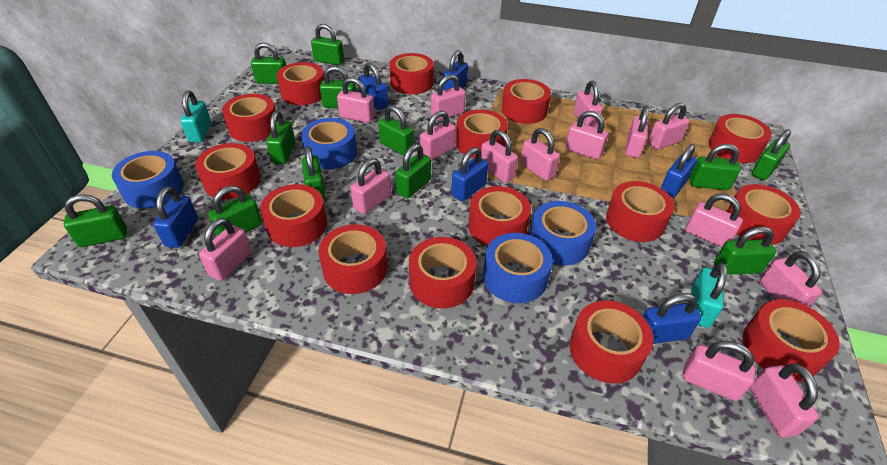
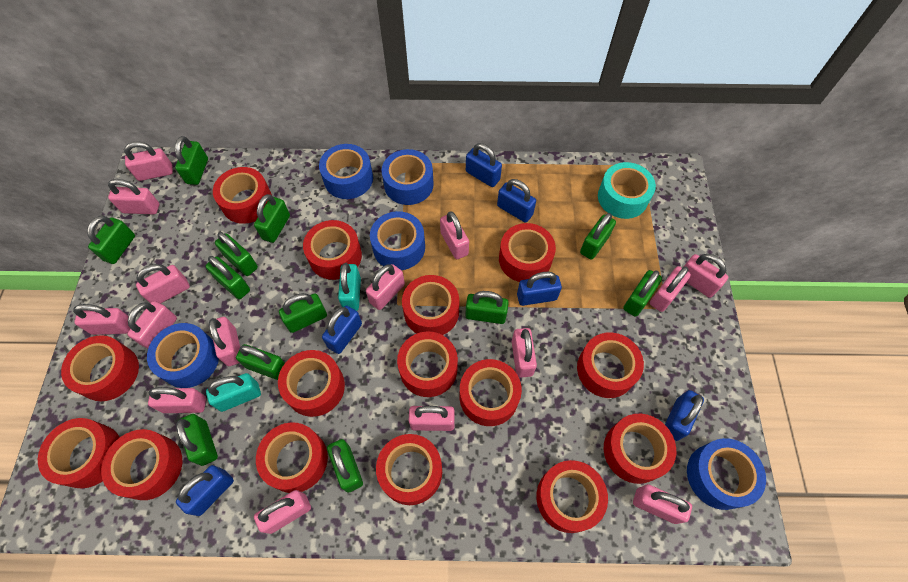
blue tape: [112,151,183,209] [301,118,357,169] [483,233,553,303] [530,201,596,266] = 4 -> [147,323,219,388] [319,144,373,199] [370,211,425,270] [382,149,434,205] [687,438,766,510] = 5
turquoise tape: none = 0 -> [598,162,656,219] = 1

